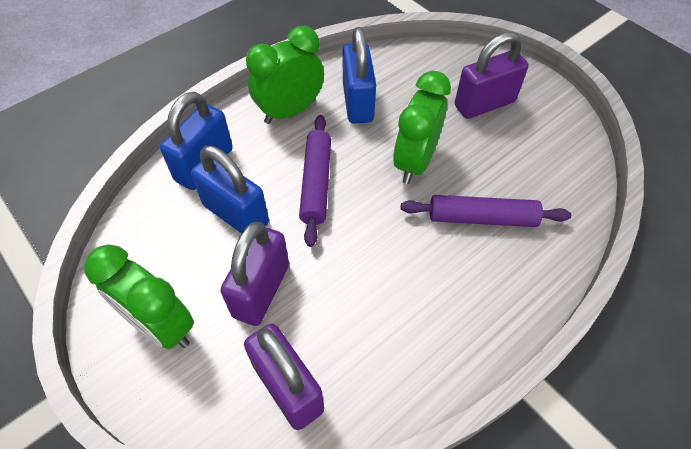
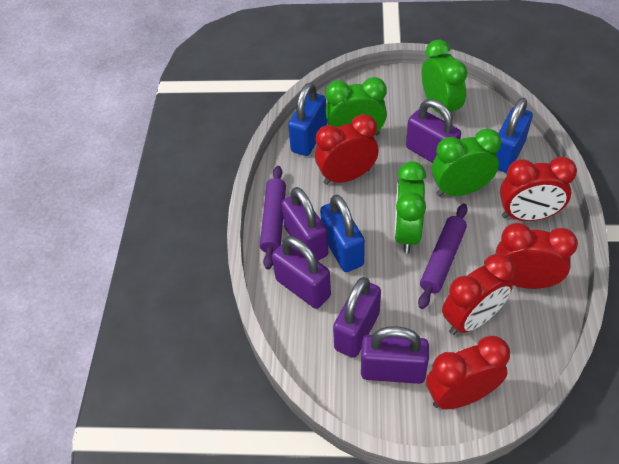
green clock: [84,245,194,349] [246,26,324,124] [393,71,451,184] = 3 -> [326,77,387,136] [394,161,426,253] [422,40,467,121] [432,129,501,197] = 4
purple padlock: [220,222,289,326] [244,323,324,430] [455,32,528,119] = 3 -> [272,236,331,309] [281,187,328,261] [333,277,381,358] [361,326,429,384] [406,99,461,163] = 5
red clock: none = 0 -> [315,114,379,185] [426,336,510,409] [442,254,515,335] [496,223,578,289] [500,157,577,221] = 5

